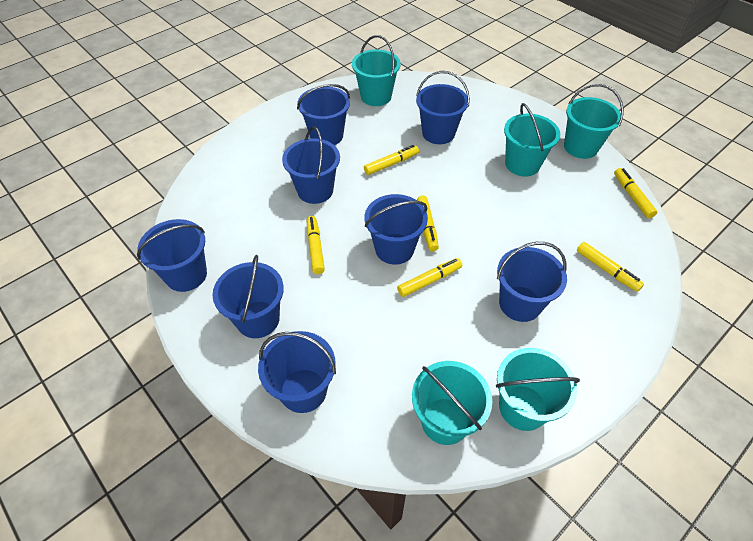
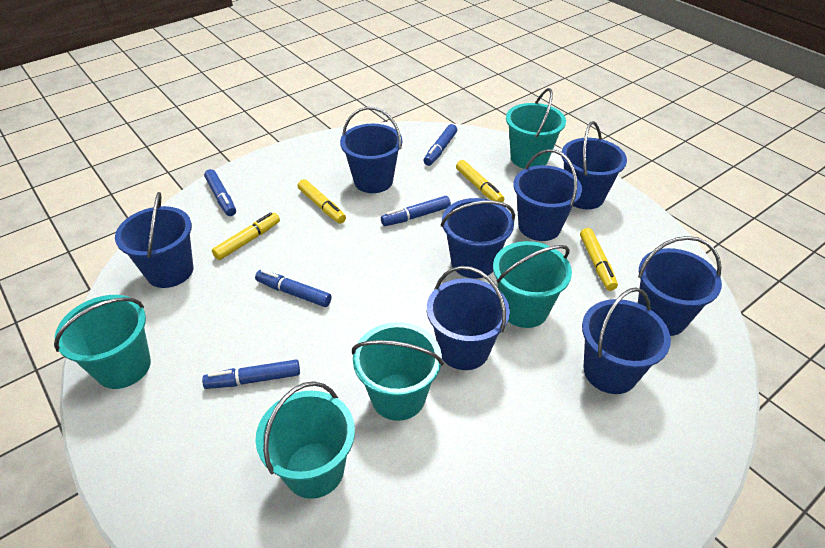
blue marker: none = 0 -> [202,360,300,389] [204,169,236,216] [255,269,332,307] [381,196,451,226] [424,124,457,166] = 5
yellow marker: [307,216,325,274] [364,145,419,175] [397,258,462,297] [417,196,439,251] [577,242,644,292] [614,168,657,218] = 6 -> [212,212,280,260] [298,179,346,224] [456,160,504,202] [580,228,618,291] = 4

